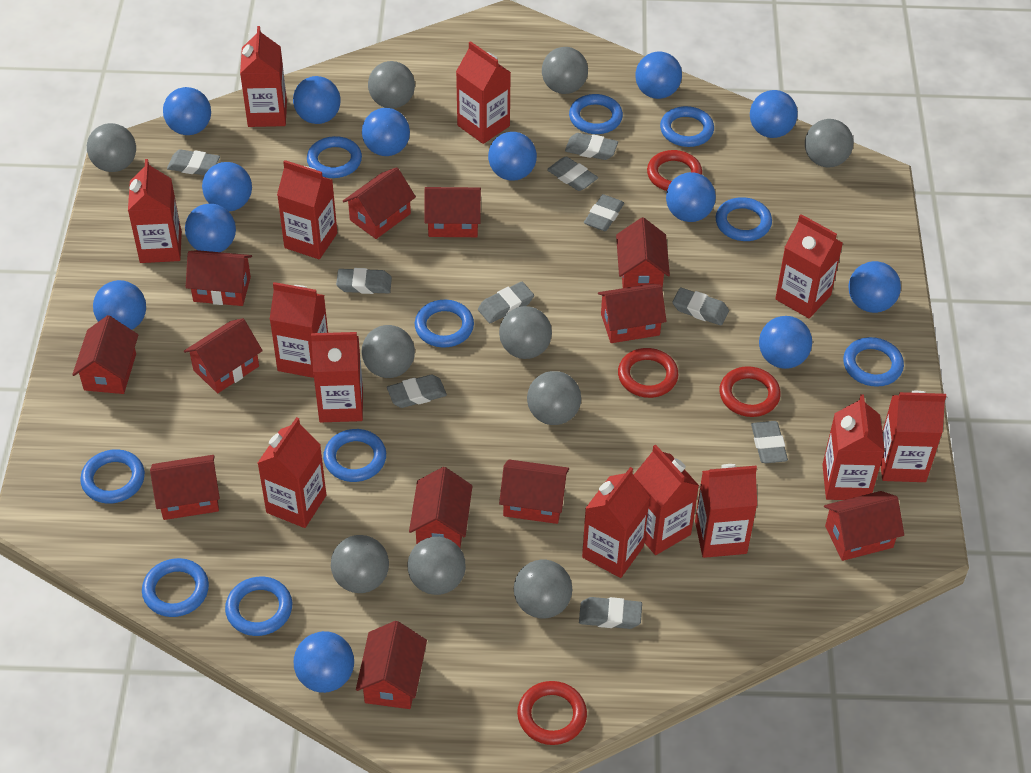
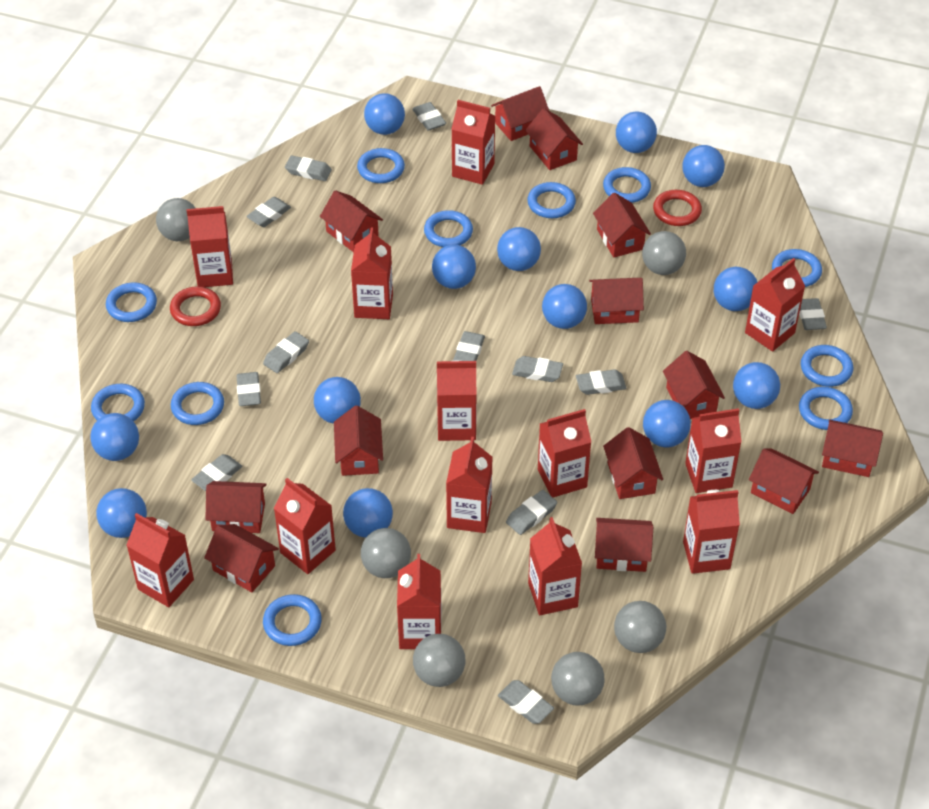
blue ring: [80,449,145,504] [142,558,209,617] [225,577,292,636] [307,136,362,178] [323,429,386,482] [415,300,474,348] [569,94,623,134] [660,106,714,147] [715,197,772,241] [843,337,904,387] = 10 -> [91,384,145,422] [106,282,157,322] [171,382,224,425] [263,594,322,646] [357,148,405,183] [424,210,473,247] [527,182,576,218] [603,167,651,203] [772,249,822,287] [799,387,853,430] [801,345,853,387] = 11
grey ball: [87,123,136,172] [331,535,389,593] [362,325,415,378] [368,61,415,109] [407,537,466,595] [499,306,552,359] [514,560,572,619] [527,371,581,425] [542,47,588,94] [805,119,853,167] = 10 -> [156,198,195,241] [361,528,411,578] [413,634,465,687] [551,652,605,706] [614,601,666,653] [642,231,686,275] = 6
grey eraser: [167,150,220,175] [336,268,392,294] [387,375,447,408] [478,282,534,323] [547,156,598,191] [565,133,618,160] [579,597,642,629] [584,194,624,231] [672,288,729,326] [751,421,788,463] = 10 -> [191,454,242,491] [236,372,261,406] [246,197,291,227] [263,331,309,373] [285,155,332,181] [412,102,446,131] [453,331,485,361] [498,680,554,724] [506,490,557,535] [512,356,563,382] [576,369,626,395] [799,298,827,330] = 12
red house: [72,315,138,394] [150,455,220,520] [184,318,263,393] [186,250,252,306] [342,167,416,239] [356,621,427,709] [409,467,472,548] [424,187,481,237] [499,459,569,524] [598,284,666,343] [616,217,670,288] [824,491,904,561] = 12 -> [204,524,279,592] [205,481,267,533] [320,190,383,252] [334,406,383,476] [491,86,549,141] [525,108,583,170] [589,278,644,324] [593,192,651,258] [595,518,653,572] [603,427,663,499] [663,351,725,419] [749,448,819,514] [822,420,883,477] = 13
red ring: [517,681,587,745] [618,348,678,398] [647,150,702,191] [719,366,781,417] = 4 -> [170,286,221,326] [653,190,702,226] = 2

